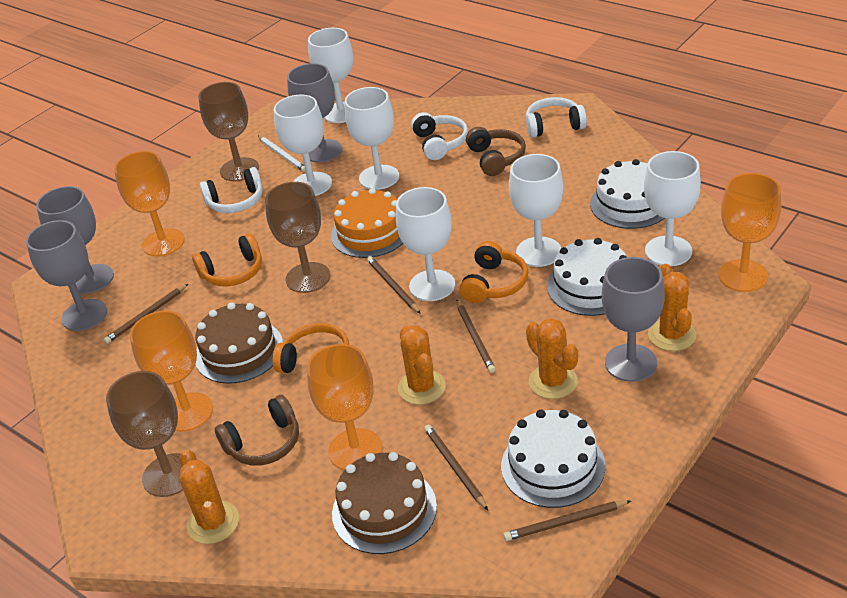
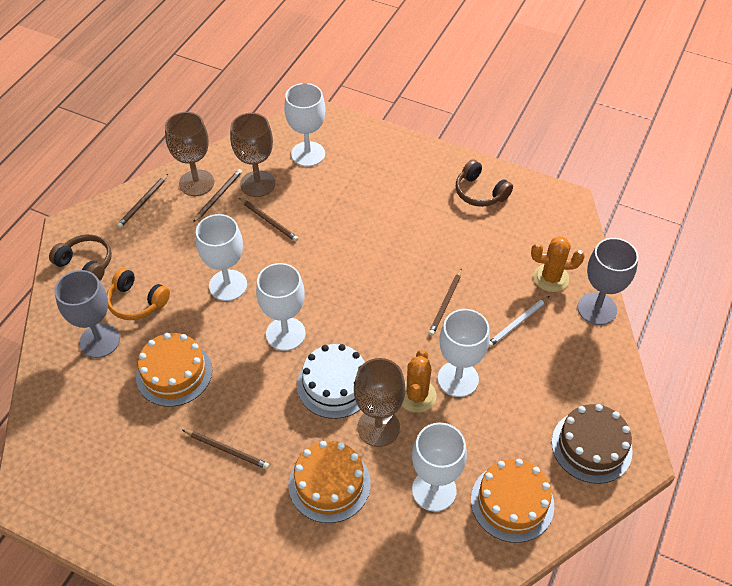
brown cake: [195,303,283,384] [332,452,437,554] = 2 -> [552,404,633,484] = 1
grey goblet: [26,220,107,331] [36,186,114,294] [287,63,342,163] [602,257,665,382] = 4 -> [54,270,120,358] [578,238,638,325] = 2
orange cactus: [179,450,239,544] [398,325,446,405] [526,318,578,399] [648,264,696,351] = 4 -> [402,349,436,413] [531,236,585,292] = 2
orange cake: [331,188,403,258] = 1 -> [136,333,212,407] [289,441,370,523] [471,459,554,543] = 3
orange goblet: [114,151,185,256] [130,310,213,432] [307,344,382,470] [718,173,781,292] = 4 -> none = 0
orange headphones: [192,233,262,287] [273,323,349,373] [459,241,528,303] = 3 -> [107,268,170,320] = 1
white cake: [501,410,605,508] [547,238,627,316] [590,159,665,229] = 3 -> [297,344,365,419] = 1
white goblet: [274,95,332,196] [308,28,353,123] [345,87,399,190] [396,187,455,301] [509,154,563,267] [644,151,701,266] = 6 -> [196,214,247,301] [256,263,306,351] [284,83,326,167] [412,423,467,512] [438,309,490,397] = 5
white headphones: [200,167,263,213] [411,112,468,160] [526,97,587,138] = 3 -> none = 0

